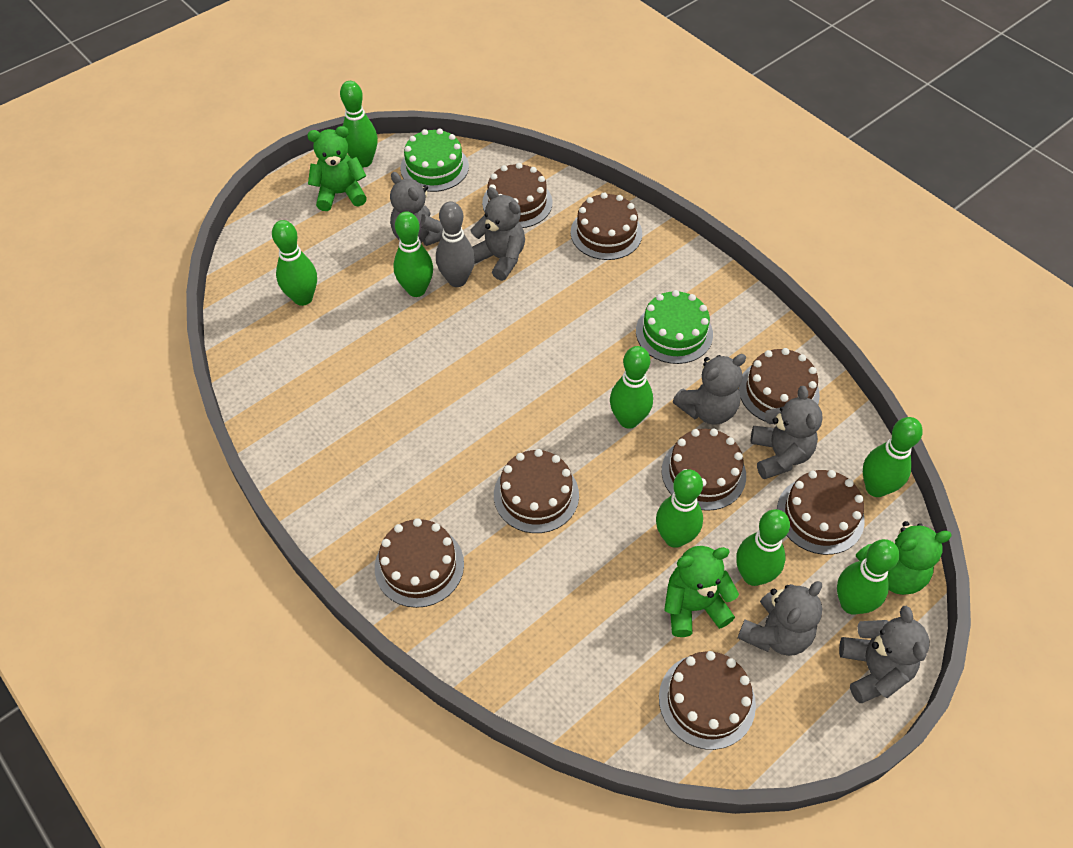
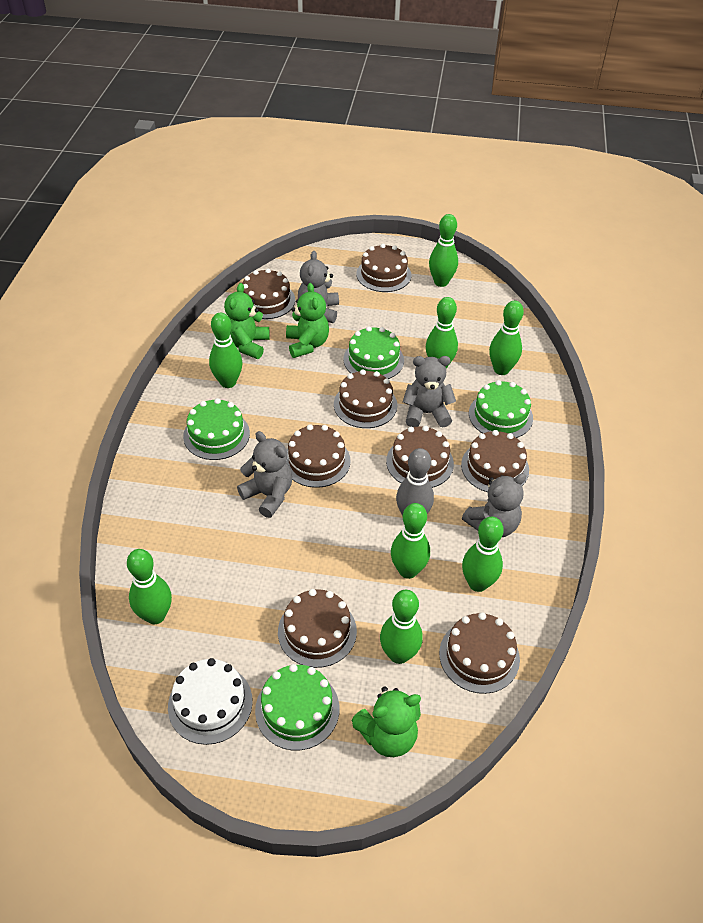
green cake: [400,129,469,192] [636,290,713,364] = 2 -> [183,398,250,460] [255,664,339,750] [343,326,404,379] [469,380,533,438] = 4
grey teddy bear: [390,172,443,246] [470,187,525,281] [673,354,746,425] [737,581,822,656] [750,386,823,479] [839,606,930,703] = 6 -> [237,431,292,518] [298,251,339,323] [403,356,456,427] [462,473,526,537] = 4
white cake: none = 0 -> [168,658,253,745] = 1

